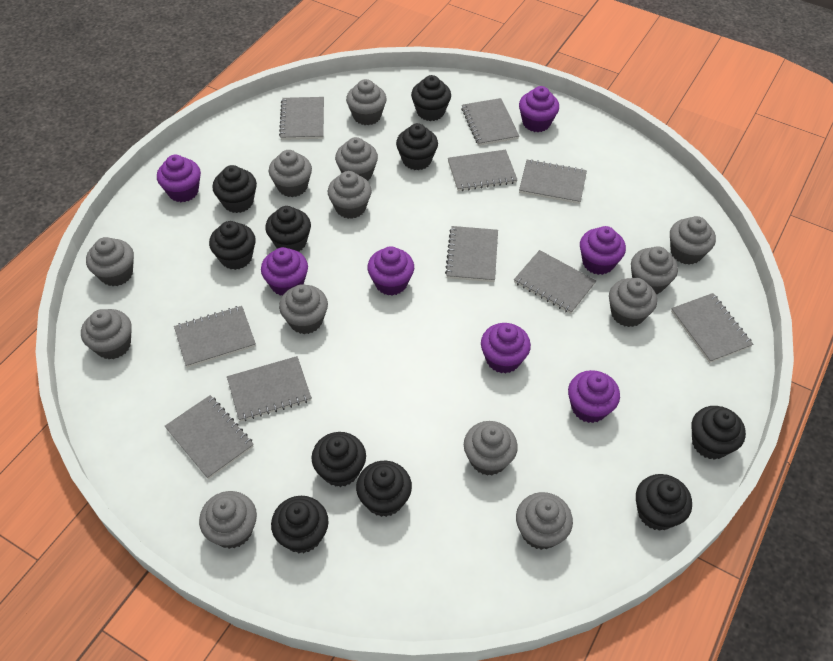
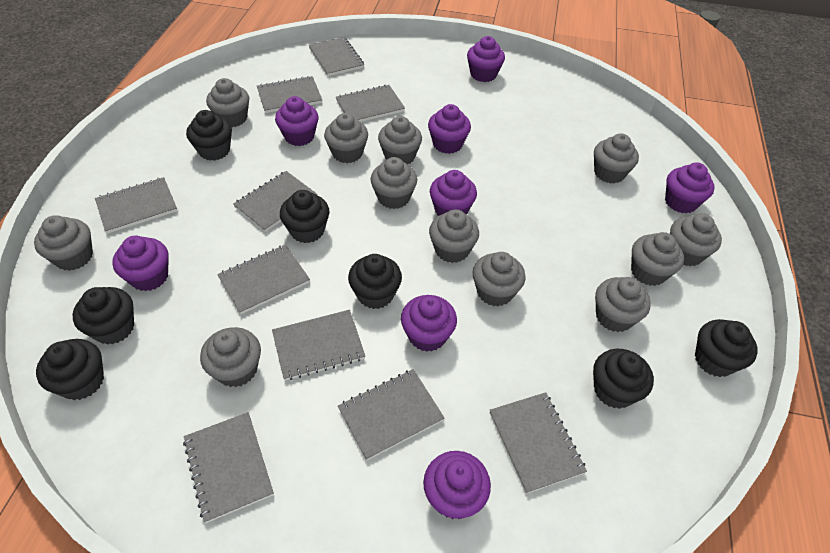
black cupcake: [209,221,256,270] [212,165,257,213] [265,206,311,252] [271,496,329,553] [311,432,366,487] [356,461,412,517] [396,123,438,170] [411,75,451,121] [636,474,692,531] [692,406,746,460] = 10 -> [36,339,104,400] [73,287,134,345] [186,110,232,161] [280,190,330,243] [348,254,402,309] [593,349,654,409] [695,319,758,377] = 7
grey cupcake: [81,309,132,360] [86,237,134,286] [199,491,257,549] [269,150,312,197] [279,284,328,334] [328,171,372,219] [335,137,378,181] [346,79,387,125] [464,421,518,476] [516,492,573,550] [609,278,657,327] [631,246,678,294] [670,216,716,265] = 13 -> [34,215,93,271] [200,327,261,387] [206,78,249,127] [324,113,368,163] [371,157,417,209] [378,116,422,165] [429,209,479,263] [473,252,526,306] [594,133,639,184] [595,277,651,332] [631,232,684,286] [670,213,722,266] = 12
purple cupcake: [157,155,201,202] [261,247,308,296] [368,246,414,296] [481,323,531,374] [519,86,559,132] [568,370,620,423] [580,226,626,275] = 7 -> [112,236,168,291] [275,96,319,146] [401,295,457,352] [423,451,491,519] [428,104,471,154] [430,170,477,216] [467,36,505,82] [665,162,715,214] = 8

